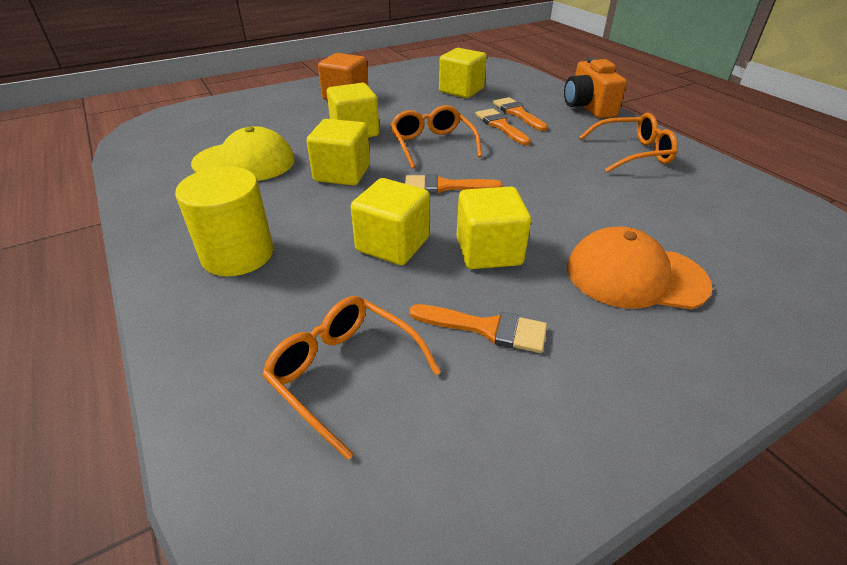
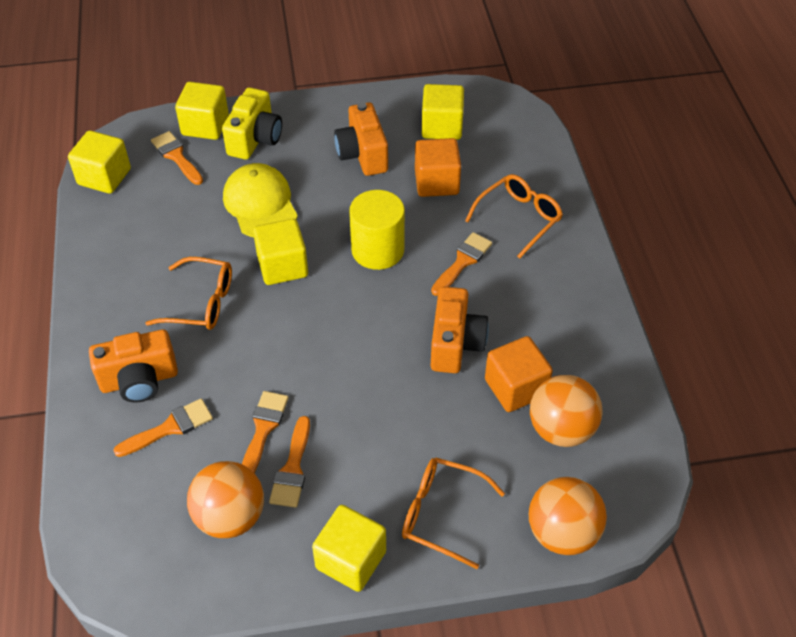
orange ball: none = 0 -> [187,461,264,538] [529,477,607,555] [530,375,603,447] = 3
orange brush: [405,174,503,193] [409,304,547,353] [476,109,531,146] [493,97,548,131] = 4 -> [113,399,213,457] [151,131,203,185] [242,391,289,473] [269,416,310,508] [431,232,492,296] = 5
orange camera: [564,57,627,118] = 1 -> [89,329,178,403] [334,102,388,176] [431,287,489,373] = 3
orange cap: [567,227,712,309] = 1 -> none = 0
orange cube: [318,53,368,100] = 1 -> [415,138,461,197] [485,336,553,412] = 2
yellow camera: none = 0 -> [222,87,282,160] = 1

